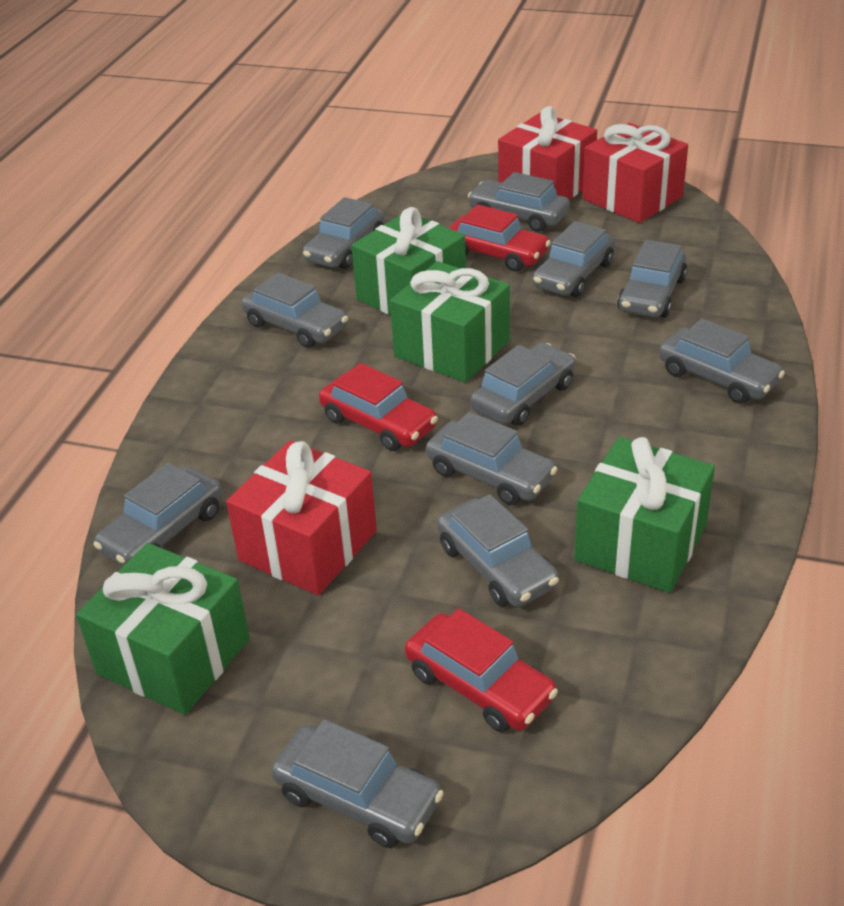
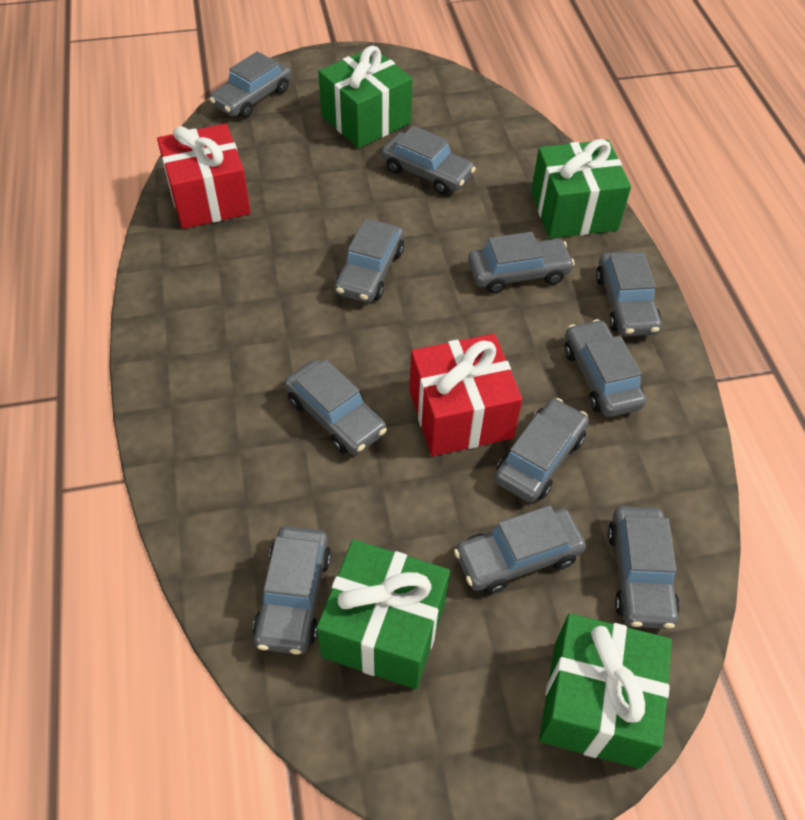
red car: [319,363,438,451] [405,608,558,732] [449,204,551,272] = 3 -> none = 0
red gift: [226,440,377,595] [498,106,597,199] [582,123,688,223] = 3 -> [157,124,251,229] [409,334,523,456] = 2

